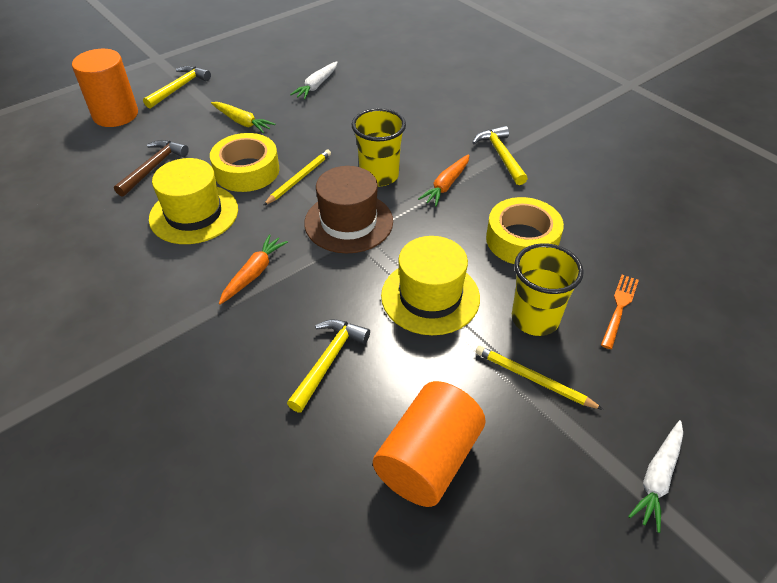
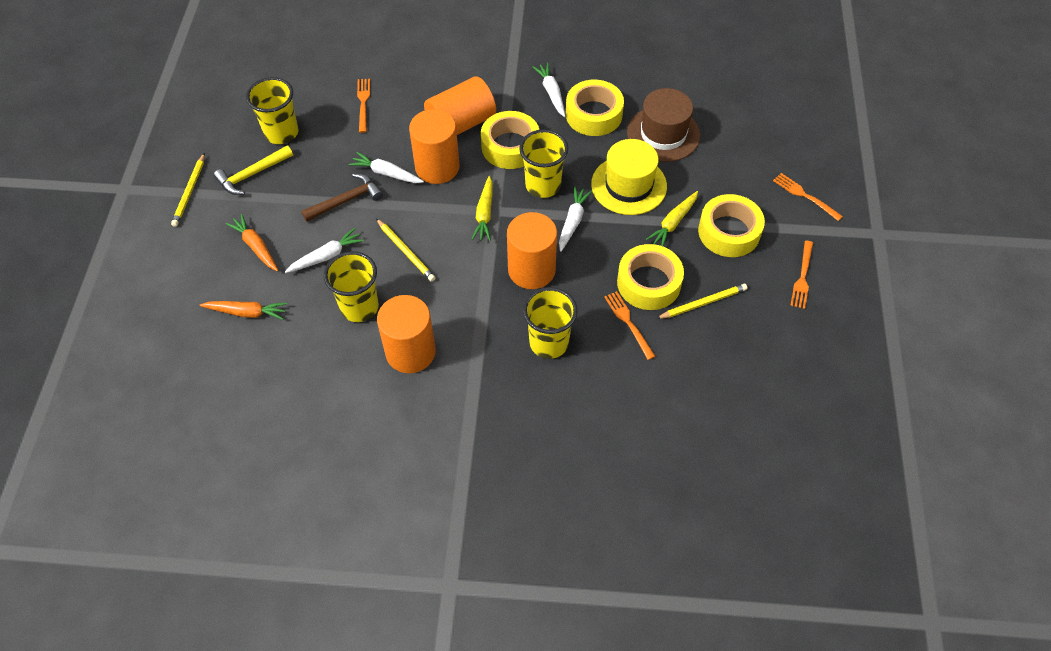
orange cylinder: [72,49,138,127] [373,381,486,507] = 2 -> [377,295,436,373] [409,109,460,184] [424,76,496,135] [507,212,557,289] = 4
orange fork: [601,275,639,349] = 1 -> [357,79,370,133] [604,291,656,360] [773,173,843,221] [790,241,813,309] = 4
white carrot: [290,61,337,100] [628,420,683,533] = 2 -> [285,228,364,273] [349,152,424,183] [532,63,565,117] [559,187,592,252] = 4
yellow carrot: [211,102,276,133] = 1 -> [471,176,493,241] [646,191,698,246] = 2
yellow cup: [352,108,406,186] [512,243,584,336] = 2 -> [246,77,298,144] [324,251,379,322] [519,129,568,198] [523,287,577,359] = 4
yellow hammer: [143,66,211,108] [287,319,370,412] [472,126,528,185] = 3 -> [214,145,293,195] = 1
yellow hat: [149,158,238,244] [381,236,480,335] = 2 -> [591,139,667,215] = 1
yellow pencil: [263,149,331,206] [476,346,604,410] = 2 -> [171,153,205,227] [376,218,435,282] [656,284,748,319] = 3
yellow tape: [210,133,279,192] [486,197,564,264] = 2 -> [481,111,539,169] [566,80,624,136] [617,244,684,310] [698,194,765,257] = 4

